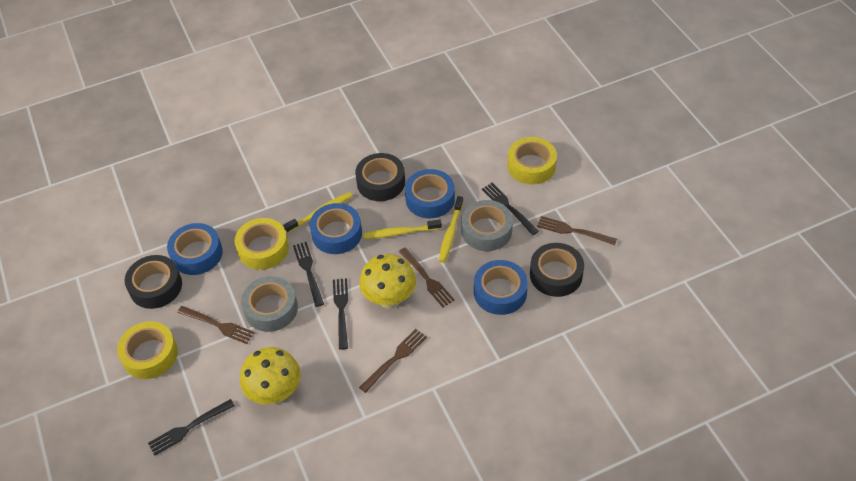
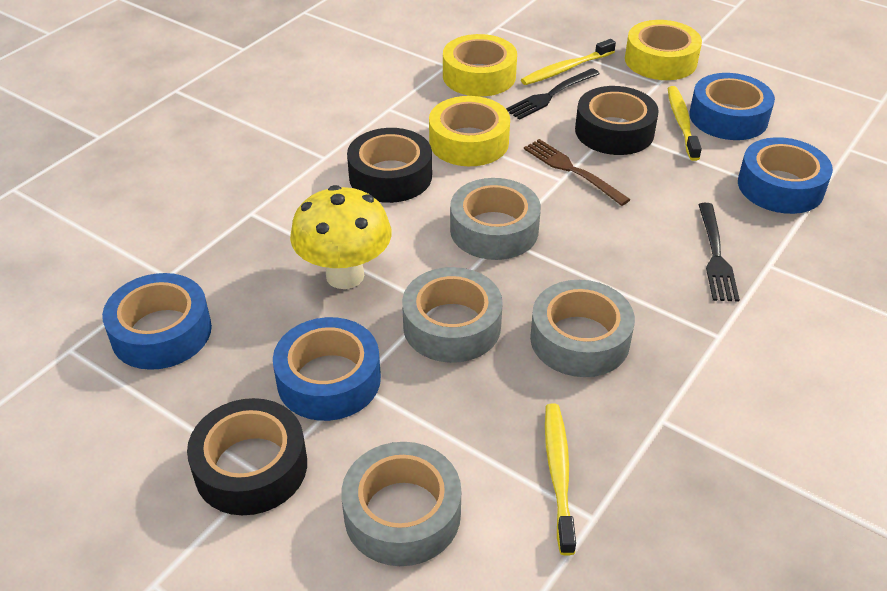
black fork: [148,399,235,456] [293,242,324,307] [333,278,348,350] [482,183,539,235] = 4 -> [506,68,600,120] [698,203,740,301] = 2
brown fork: [177,306,255,344] [359,329,427,393] [399,248,455,307] [537,216,617,245] = 4 -> [524,139,631,206] = 1
grey tape: [241,276,298,332] [461,200,513,251] = 2 -> [341,442,461,566] [402,267,503,363] [450,178,541,260] [530,280,635,377] = 4
yellow mushroom: [240,347,301,404] [359,254,416,309] = 2 -> [290,185,392,289] = 1

